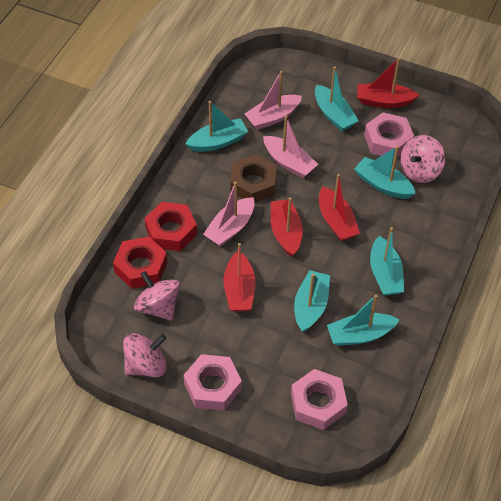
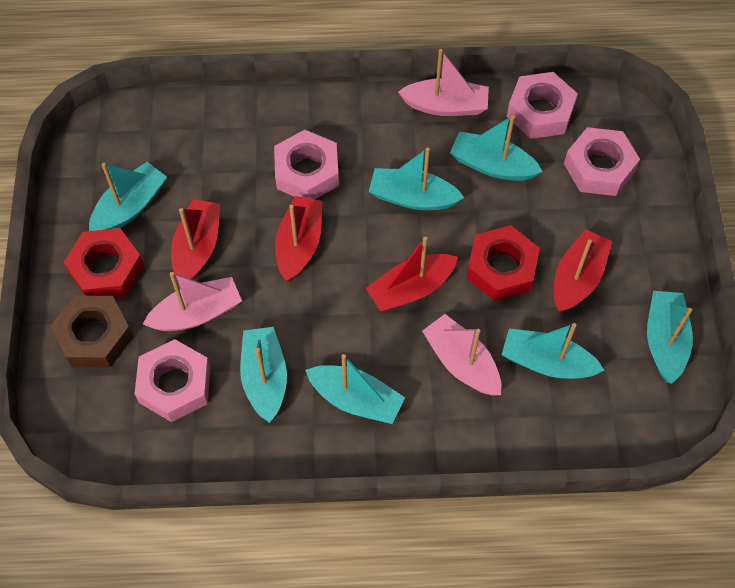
pink nut: [183,354,242,411] [291,369,348,430] [364,112,414,159] = 3 -> [135,339,211,422] [274,130,339,199] [507,72,578,139] [564,127,640,196] = 4
pink spinning top: [123,333,167,377] [134,271,180,321] [401,135,445,183] = 3 -> none = 0
turquoise boat: [186,101,248,152] [294,270,330,332] [315,66,358,131] [327,295,400,346] [354,146,416,199] [370,227,404,296] = 6 -> [89,162,167,231] [240,327,287,423] [305,354,405,424] [369,148,464,210] [450,115,543,181] [501,323,605,379] [647,291,693,384] = 7

